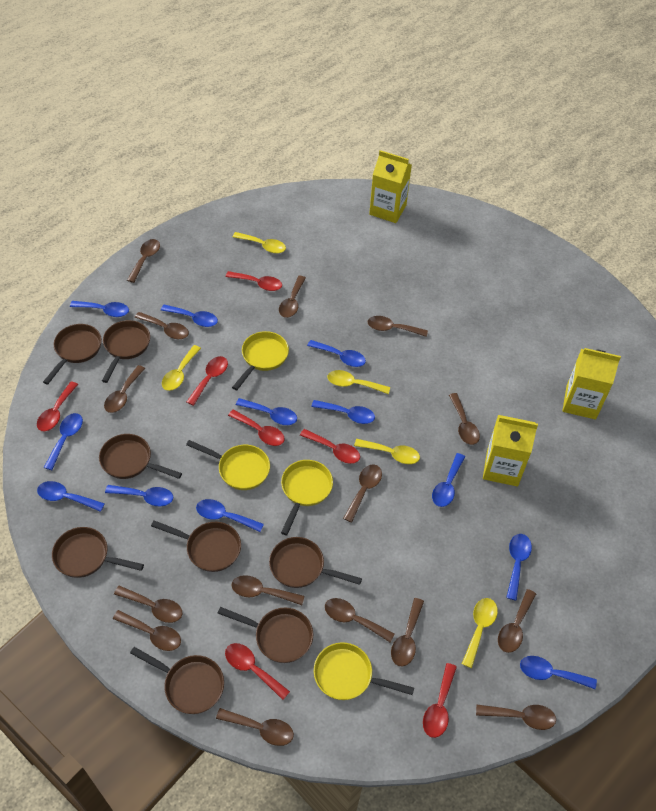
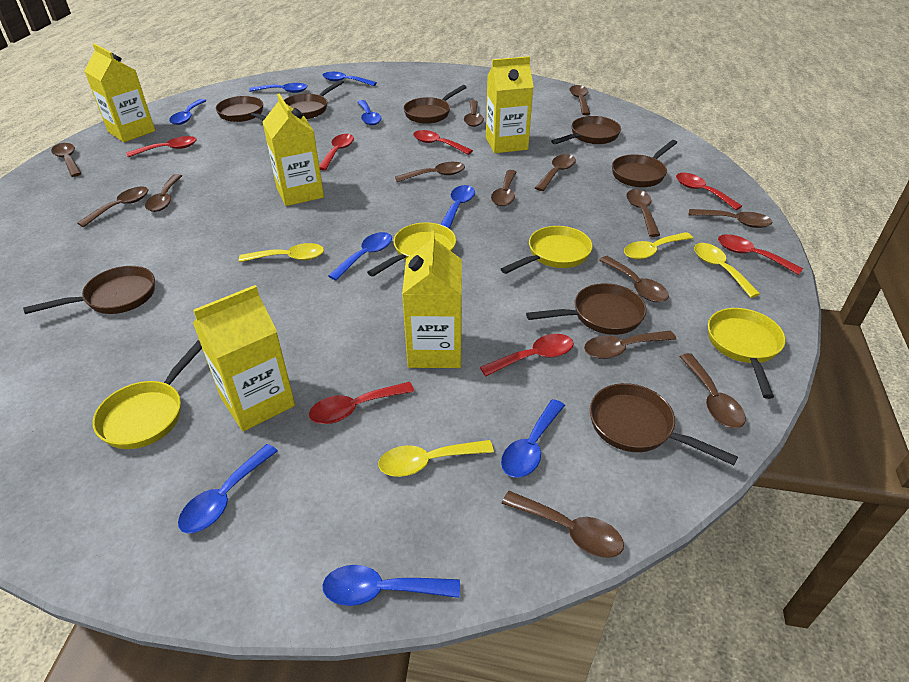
blue spoon: [37,481,105,512] [44,413,83,470] [70,301,129,317] [105,485,173,506] [161,304,218,327] [196,499,264,532] [236,398,297,425] [307,340,366,367] [311,400,375,424] [432,453,465,507] [506,534,532,600] [520,656,597,689] = 12 -> [169,99,206,125] [178,444,278,534] [249,83,307,93] [322,72,377,86] [322,565,460,606] [328,232,392,281] [358,100,382,125] [440,185,475,229] [501,399,565,478] = 9
brown spoon: [104,365,145,413] [113,610,181,651] [114,586,183,623] [127,239,160,283] [135,312,189,339] [216,708,294,746] [232,575,304,605] [279,276,306,318] [325,598,394,642] [343,464,382,522] [368,316,428,337] [391,598,424,667] [449,393,480,445] [476,705,556,730] [498,589,536,653] = 15 -> [51,143,82,177] [78,187,148,227] [145,174,182,212] [395,162,465,182] [464,100,484,127] [491,170,516,206] [502,491,624,558] [535,154,576,191] [570,85,590,115] [584,331,676,359] [599,256,669,302] [626,189,660,237] [679,353,746,428] [688,209,772,228] = 14
yellow carton: [369,150,412,223] [483,415,538,486] [563,348,621,420] = 3 -> [84,43,155,142] [193,285,295,431] [263,94,324,206] [402,231,462,368] [486,56,533,153] = 5
yellow spoon: [162,345,201,391] [233,232,286,254] [328,370,390,394] [354,439,420,464] [462,598,498,668] = 5 -> [239,243,324,262] [378,440,494,477] [624,232,693,260] [694,243,760,298] = 4

